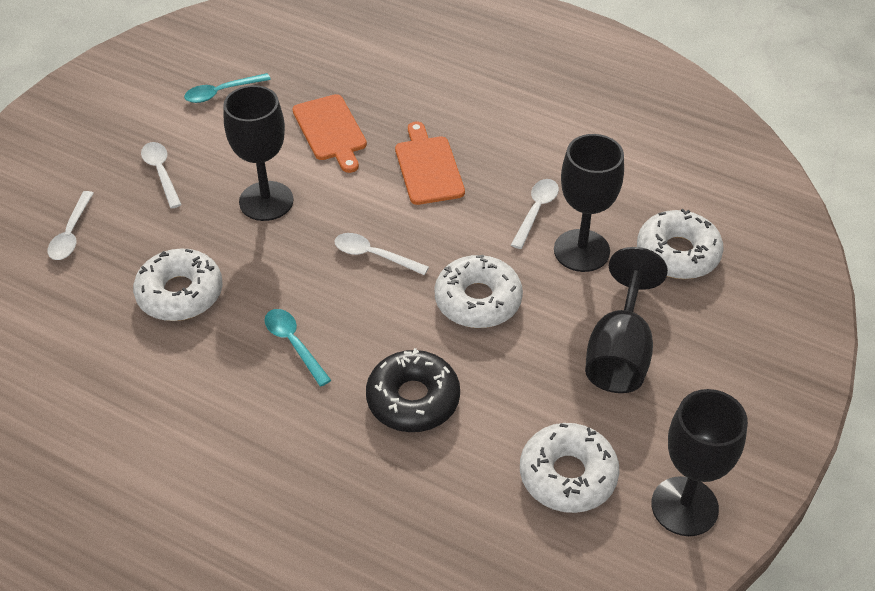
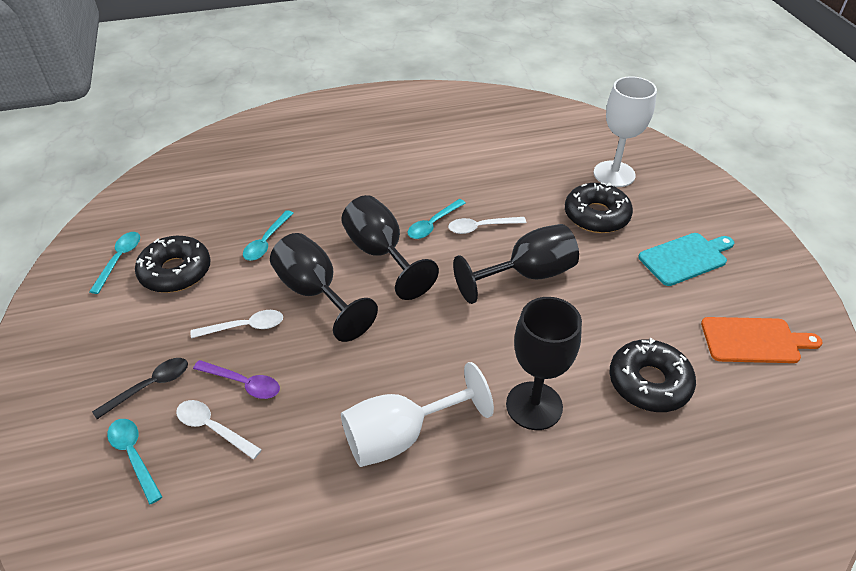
black donut: [366,348,460,432] = 1 -> [135,236,211,293] [565,182,633,233] [609,338,696,412] = 3
black spoon: none = 0 -> [92,358,188,419] = 1
orange cutting board: [293,94,367,173] [395,122,465,205] = 2 -> [701,317,823,363] = 1
purple spoon: none = 0 -> [193,360,280,399] = 1
turquoise cutting board: none = 0 -> [638,233,734,286] = 1
turquoise spoon: [184,73,271,103] [265,309,331,387] = 2 -> [89,232,140,294] [107,419,162,504] [243,210,294,261] [408,199,466,239] = 4
white donut: [133,248,223,321] [435,255,523,328] [520,423,620,513] [637,209,724,279] = 4 -> none = 0
white goblet: none = 0 -> [341,362,494,467] [594,76,657,187] = 2
white spoon: [47,191,94,260] [141,142,182,209] [334,233,429,275] [511,179,559,249] = 4 -> [176,400,262,459] [191,310,283,338] [448,217,526,234] = 3

